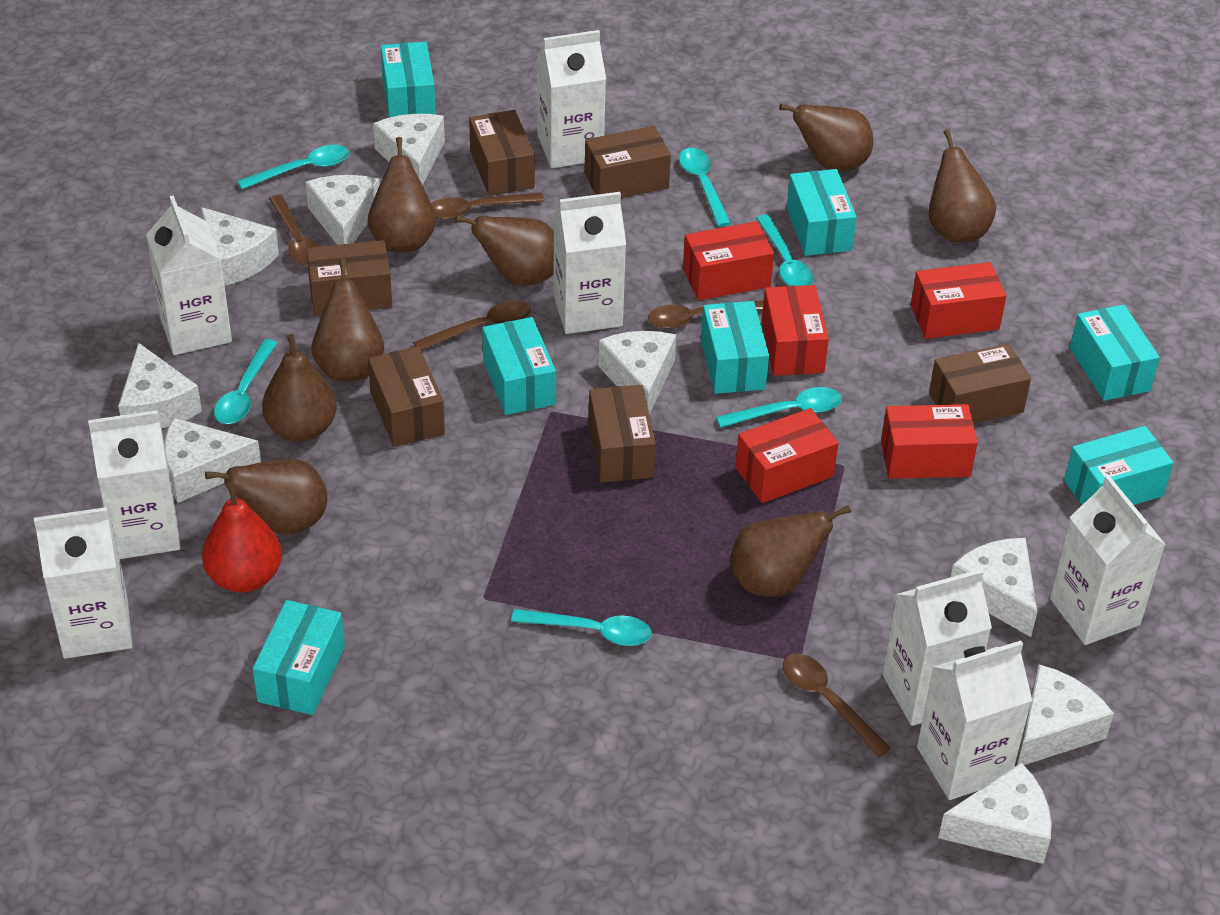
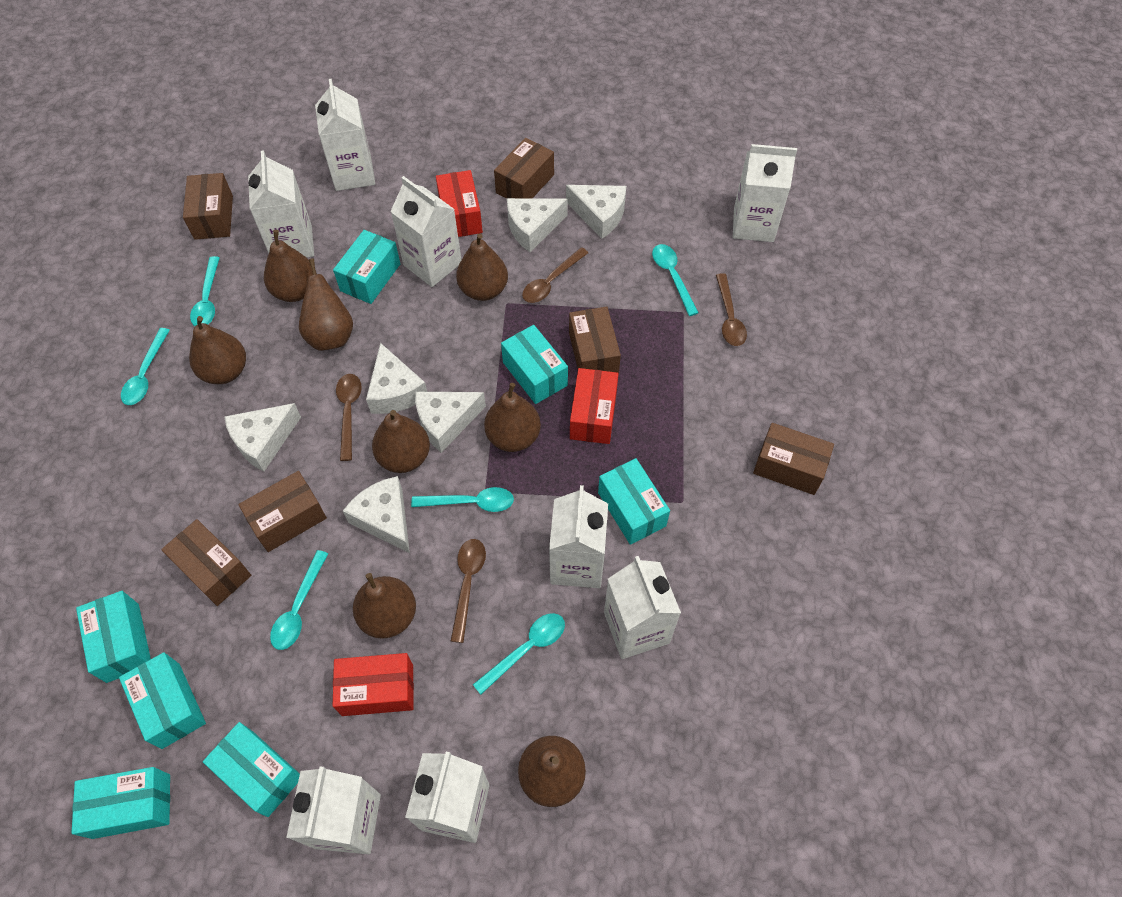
brown spoon: [269,195,320,267] [413,300,531,351] [431,192,544,220] [648,300,764,329] [783,654,891,757] = 5 -> [336,374,362,461] [451,539,486,643] [522,247,588,303] [716,273,747,346] = 4
red box: [683,221,774,300] [735,408,839,503] [762,285,829,376] [881,404,978,479] [911,262,1006,339] = 5 -> [333,653,414,716] [436,170,483,237] [570,368,618,444] = 3
red pear: [202,482,282,593] = 1 -> none = 0
white cheese: [118,343,202,428] [164,418,261,503] [201,207,279,286] [306,175,380,245] [373,114,445,185] [598,331,676,414] [938,762,1052,864] [951,538,1037,637] [1017,664,1114,765] = 9 -> [224,403,301,472] [343,476,410,553] [366,343,427,414] [415,392,486,453] [507,198,568,252] [566,185,626,239] = 6

